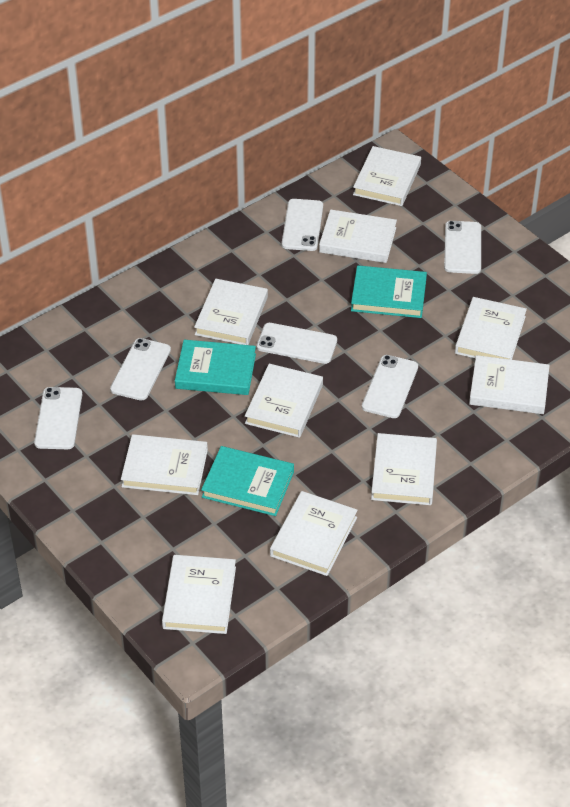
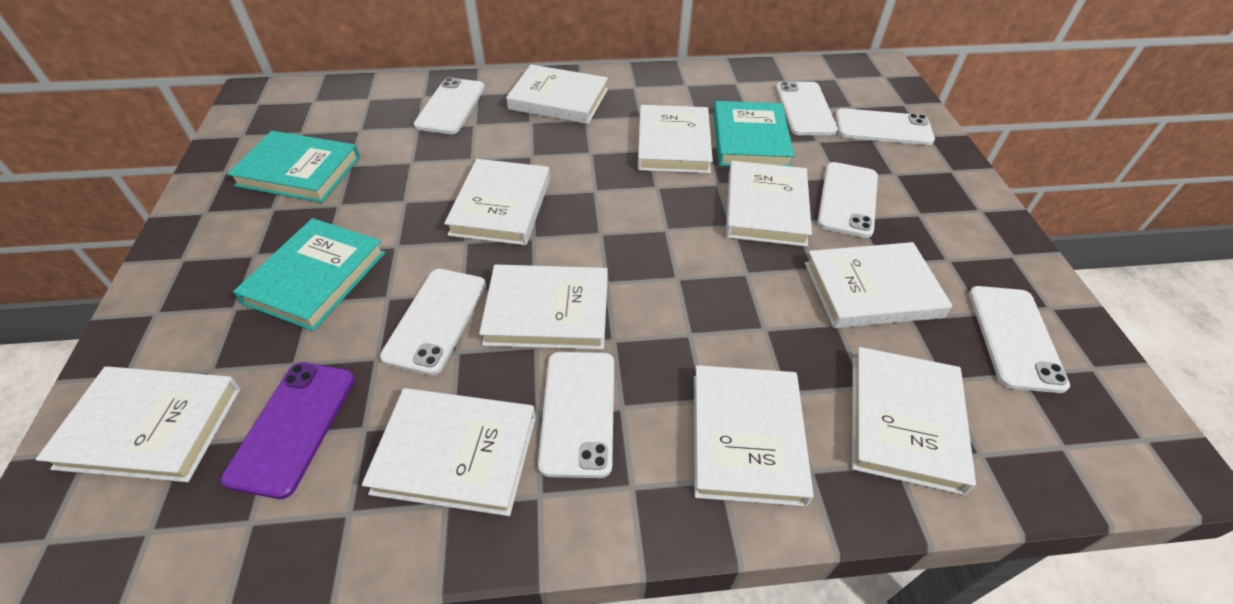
purple phone: none = 0 -> [221,362,355,499] = 1
white phone: [34,387,82,449] [110,338,171,401] [257,323,337,364] [282,199,323,251] [362,355,418,418] [444,221,481,274] = 6 -> [380,269,486,376] [414,77,485,134] [538,352,614,478] [776,81,838,135] [817,162,878,238] [835,108,935,145] [969,286,1070,393] = 7

